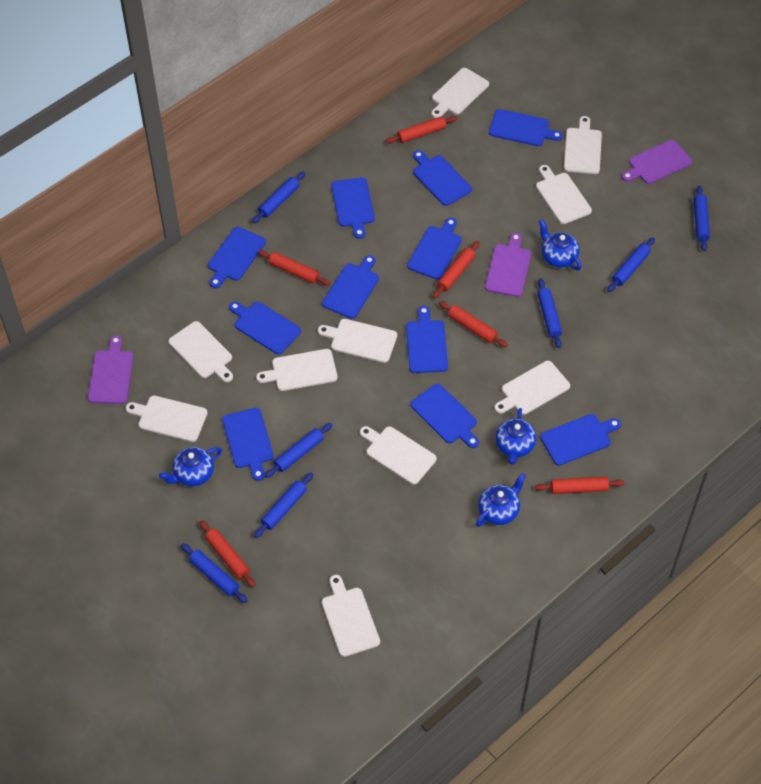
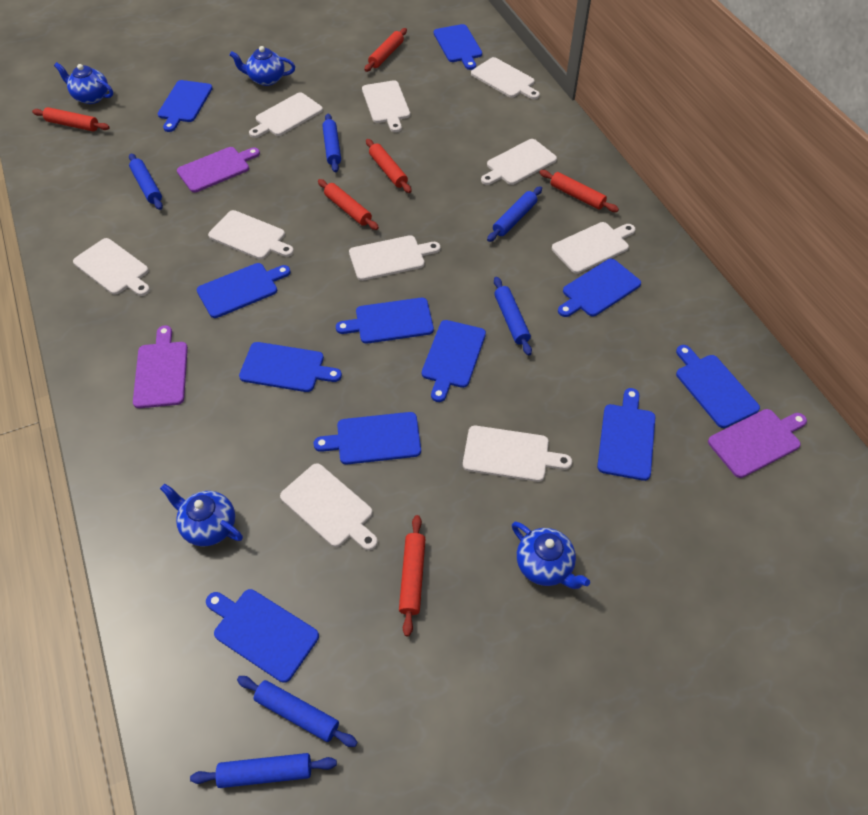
blue rolling pin: [181,543,248,603] [252,172,305,223] [254,473,313,538] [264,423,332,478] [537,278,562,348] [607,237,655,292] [694,185,710,251] = 7 -> [129,153,163,210] [190,753,337,788] [237,676,358,747] [322,114,341,172] [487,186,542,242] [494,277,532,356] = 6

